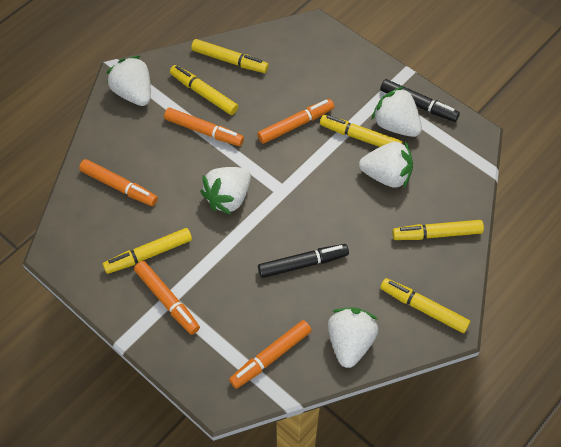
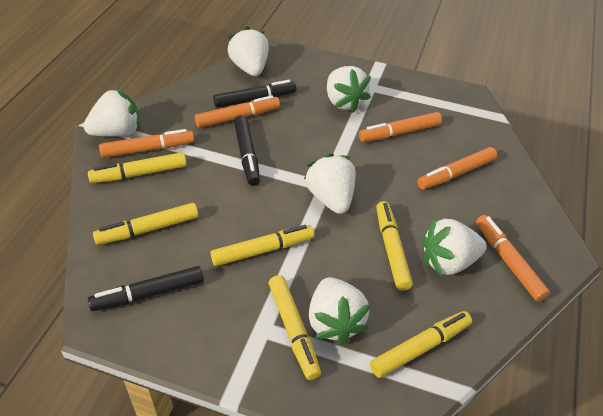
black marker: [258,244,349,278] [380,79,460,122] = 2 -> [88,266,204,311] [213,80,297,108] [234,115,260,186] = 3
white strawberry: [106,56,151,106] [200,167,251,215] [328,308,378,368] [359,141,413,189] [371,86,422,137] = 5 -> [83,88,140,137] [228,26,269,76] [304,153,356,214] [308,277,370,345] [327,66,371,112] [421,219,487,276] = 6

